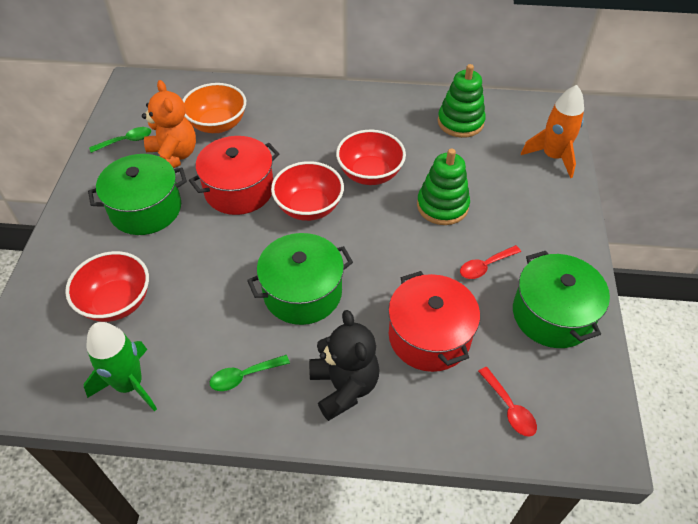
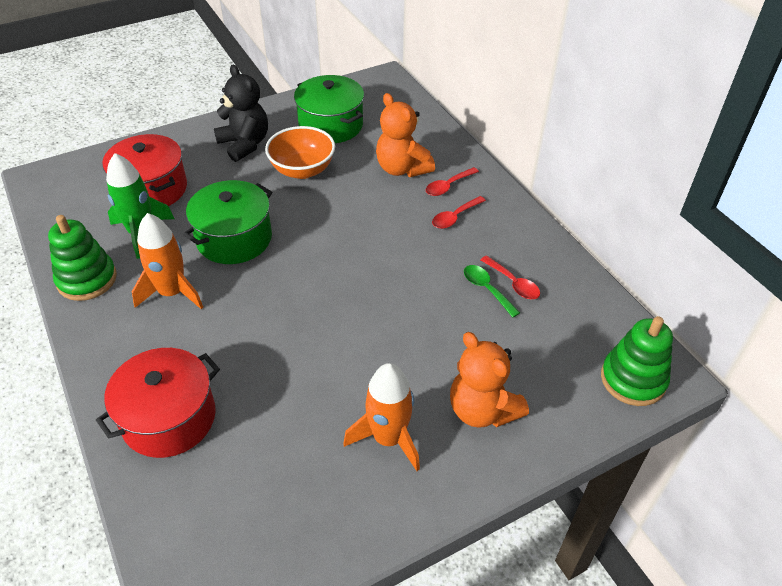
green pot: [88,154,187,235] [247,233,353,325] [513,251,610,348] = 3 -> [183,180,272,264] [294,75,364,143] = 2
green spoon: [89,127,151,153] [210,355,290,391] = 2 -> [464,265,520,318] = 1
orange rocket: [521,85,584,178] = 1 -> [132,213,203,309] [343,363,420,471] = 2
orange teddy bear: [142,80,196,168] = 1 -> [376,93,435,177] [450,332,529,428] = 2
red bowl: [65,251,149,322] [271,161,344,221] [336,130,406,185] = 3 -> none = 0
red spoon: [460,245,521,279] [478,367,537,437] = 2 -> [426,167,479,196] [432,196,486,229] [481,255,540,299] = 3

